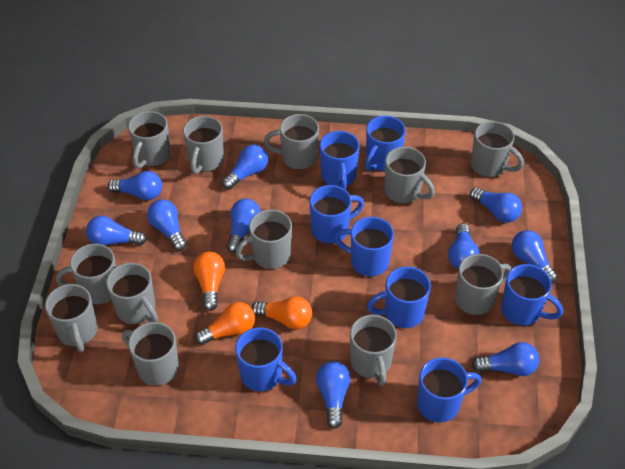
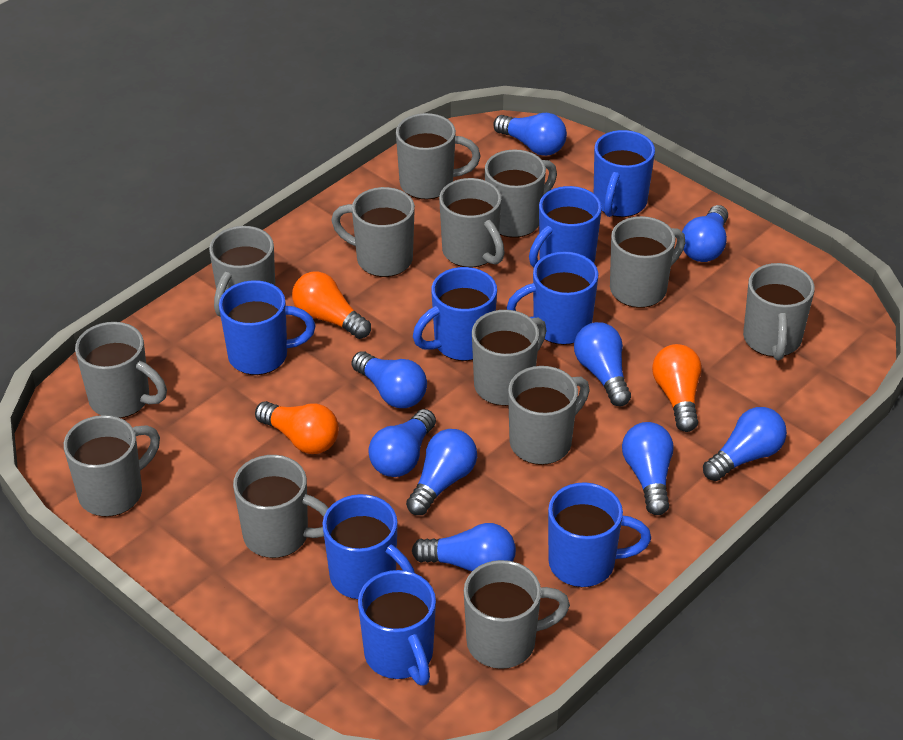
blue light bulb: [86,216,147,246] [108,171,162,200] [147,199,187,251] [222,144,268,189] [227,199,261,253] [316,361,350,429] [448,223,480,269] [470,187,522,223] [472,342,539,376] [512,230,558,283] = 10 -> [352,351,427,408] [369,409,436,477] [406,429,477,515] [412,523,516,572] [493,113,567,156] [574,322,631,406] [622,422,674,515] [682,205,728,262] [703,407,787,481] = 9
grey mug: [45,284,98,352] [56,243,116,304] [106,263,158,324] [122,322,179,386] [128,111,171,169] [183,116,224,174] [235,209,292,269] [264,114,319,170] [350,315,397,386] [385,147,435,204] [455,254,511,315] [471,121,524,177] = 12 -> [64,415,160,517] [75,322,167,418] [209,226,275,317] [233,455,329,558] [331,187,415,277] [396,113,481,200] [439,178,505,268] [464,560,570,669] [472,310,547,406] [485,149,557,238] [508,366,590,465] [610,216,686,308] [743,263,815,360] = 13

